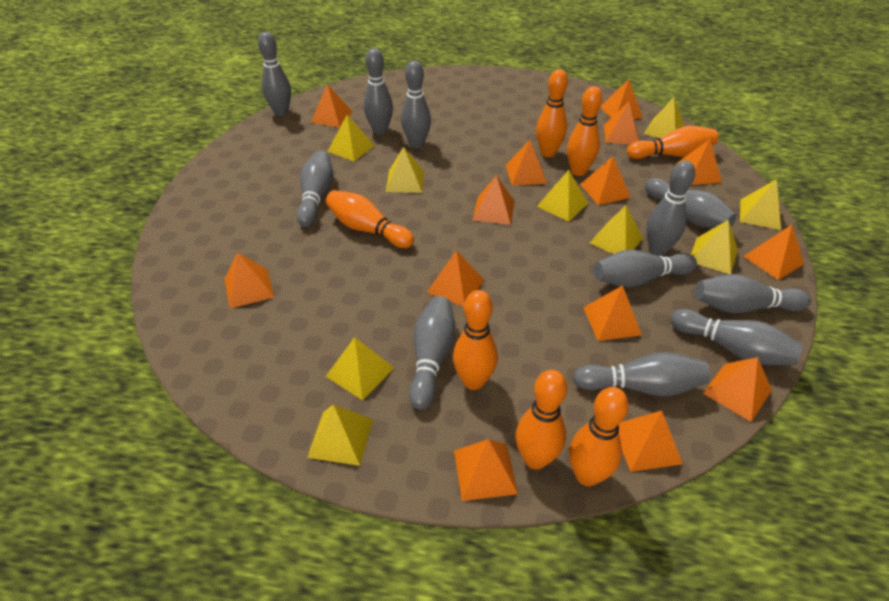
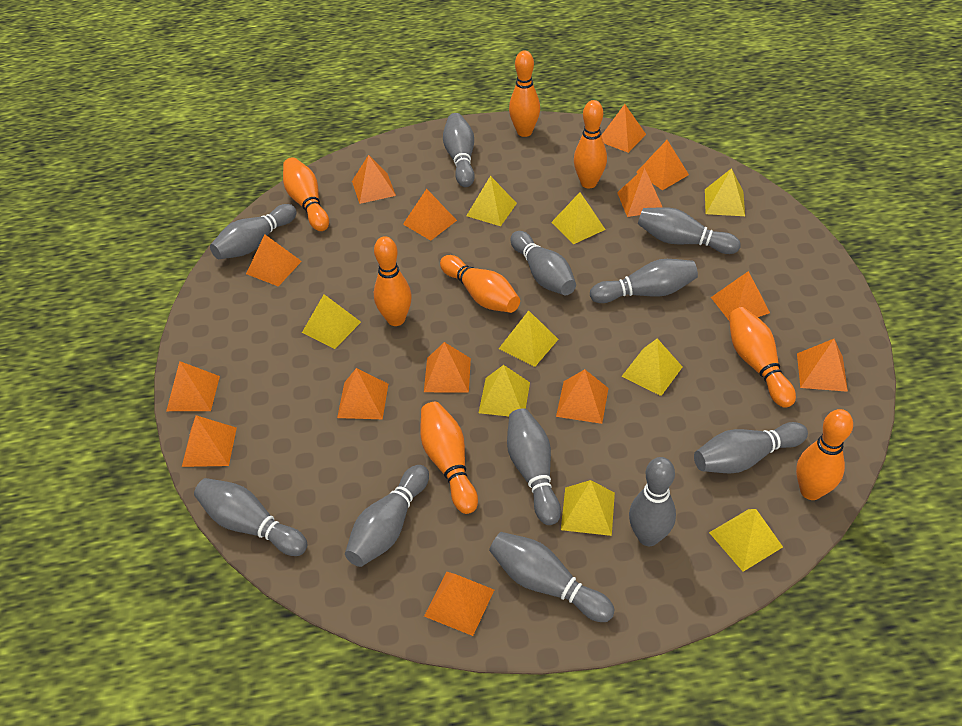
orange bowling pin: [326,190,414,248] [453,290,498,390] [515,370,567,470] [536,69,568,157] [567,86,602,176] [569,387,629,486] [627,126,718,159] = 7 -> [283,157,329,231] [374,236,412,326] [420,402,478,514] [440,255,520,313] [509,51,540,137] [574,100,607,188] [729,307,796,408] [796,409,853,500] = 8

